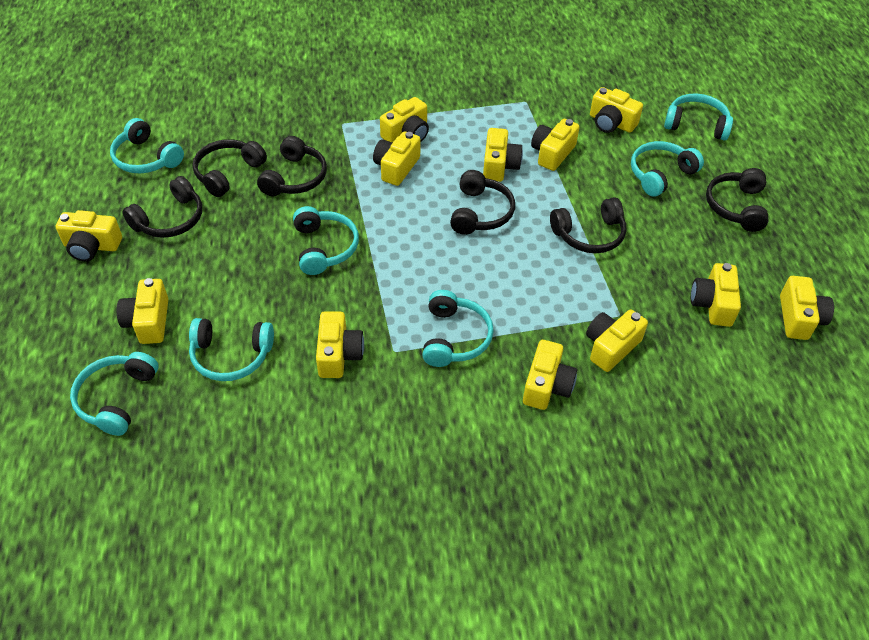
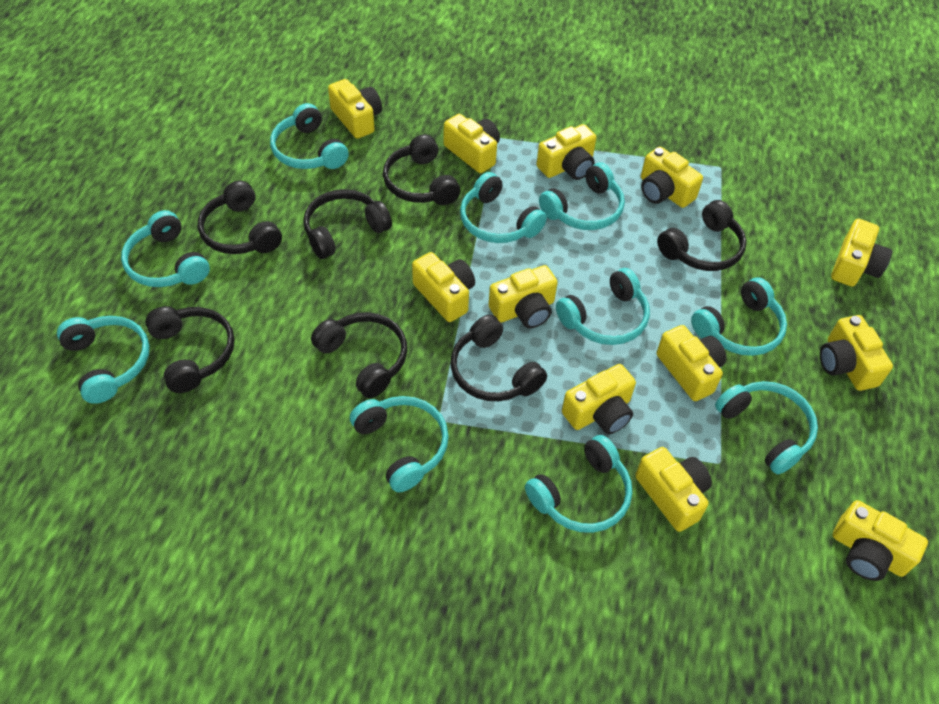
black headphones: [122,176,202,238] [193,139,267,197] [257,136,327,196] [450,170,515,235] [550,197,626,253] [706,168,768,232] = 6 -> [145,306,234,393] [198,180,282,254] [303,189,392,259] [311,312,407,398] [383,134,460,205] [450,314,547,401] [657,200,746,271] = 7
turquoise headphones: [70,352,158,436] [110,118,184,173] [189,318,274,381] [293,206,359,275] [422,290,494,367] [631,141,704,196] [664,93,733,141] = 7 -> [57,316,150,404] [121,210,210,287] [270,103,349,169] [350,396,449,492] [460,172,547,243] [525,435,632,533] [539,163,625,230] [556,268,650,345] [691,277,787,356] [715,381,818,475] = 10

